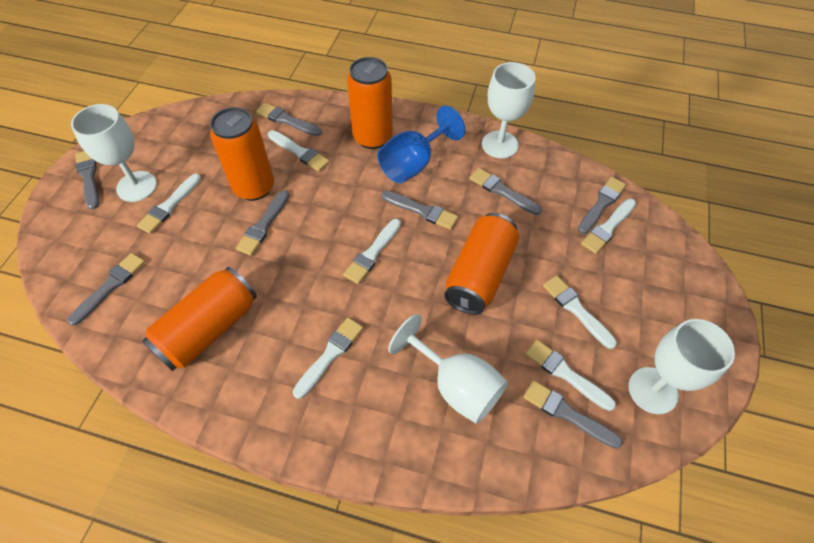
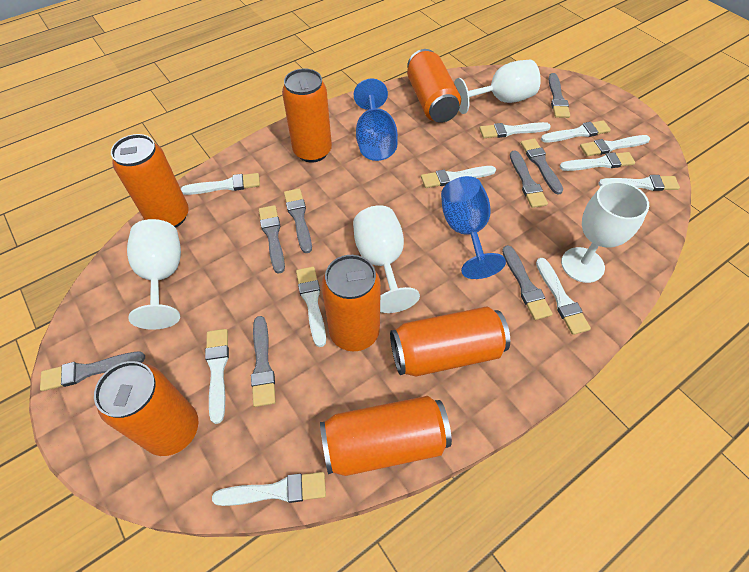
blue goblet: [377,106,466,183] = 1 -> [354,78,398,161] [441,176,506,279] = 2
orange can: [142,267,257,371] [210,107,274,201] [347,57,393,149] [444,213,519,315] = 4 -> [94,361,198,456] [111,134,189,228] [282,69,332,163] [320,396,452,476] [322,255,381,351] [390,306,510,377] [407,49,461,123] = 7
white brush: [137,173,201,234] [268,130,330,172] [293,317,363,399] [343,219,401,284] [525,340,616,411] [543,275,617,349] [581,199,636,254] = 7 -> [181,173,260,195] [205,329,229,424] [212,472,326,506] [296,267,326,347] [421,166,496,188] [479,122,551,138] [536,258,591,335] [541,120,611,143] [559,152,635,171] [580,135,650,156] [598,175,680,191] = 11

